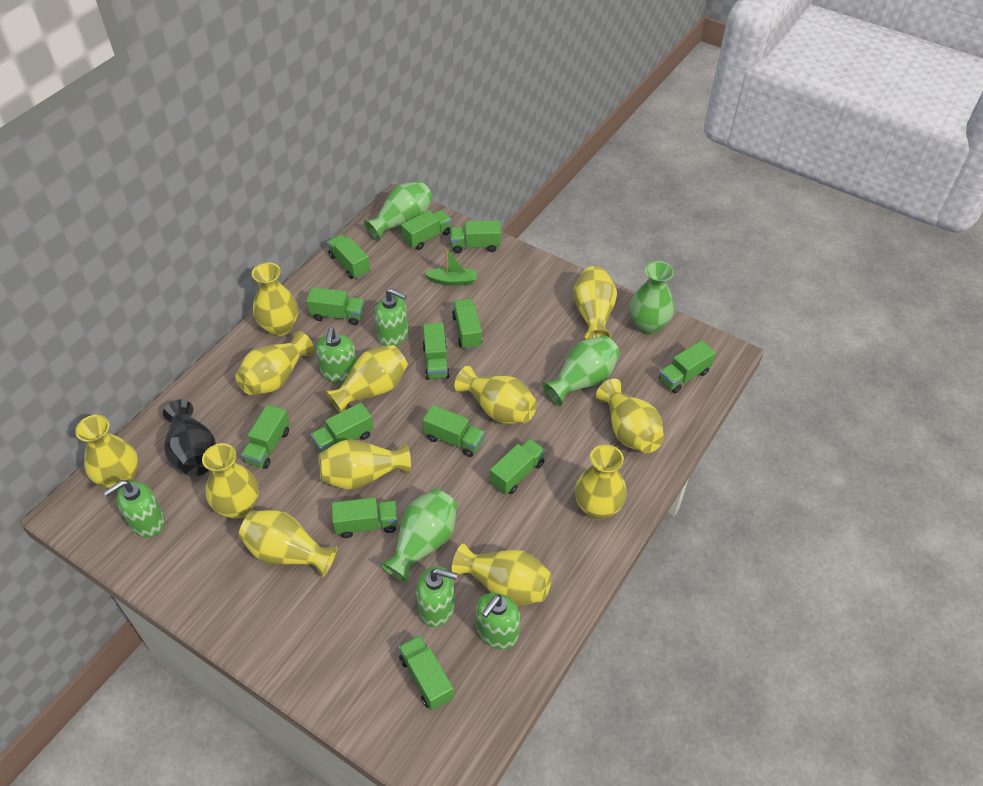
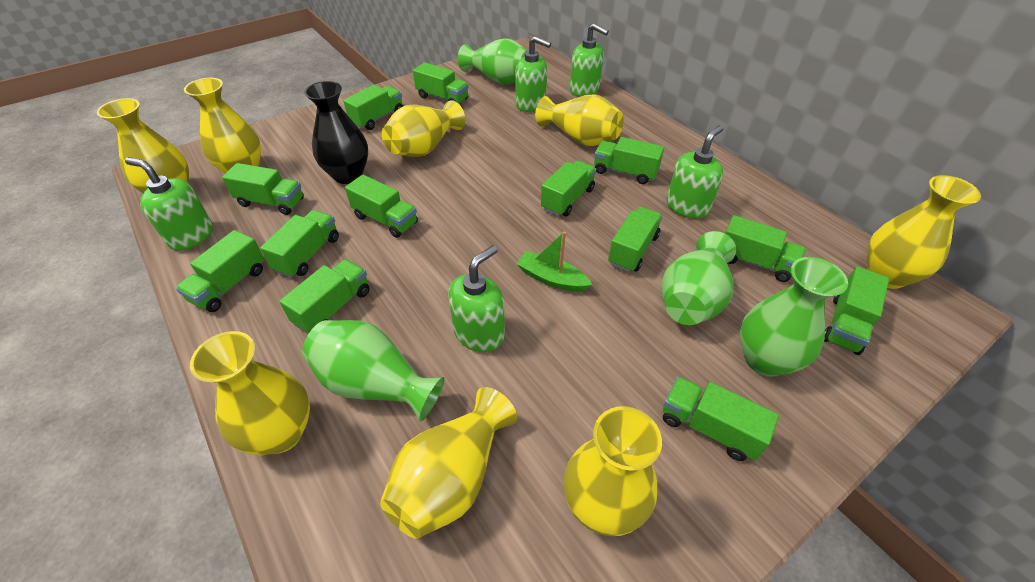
yellow vase: [75,415,138,490] [202,443,259,519] [235,331,314,395] [238,510,337,577] [252,262,298,336] [318,439,411,490] [325,345,408,412] [452,544,552,605] [454,366,537,424] [573,266,617,340] [575,444,627,520] [596,379,664,453] = 12 -> [97,98,189,193] [184,78,261,173] [190,331,310,455] [380,387,517,539] [382,100,465,157] [535,94,624,146] [563,406,662,536] [867,175,981,289] = 8

